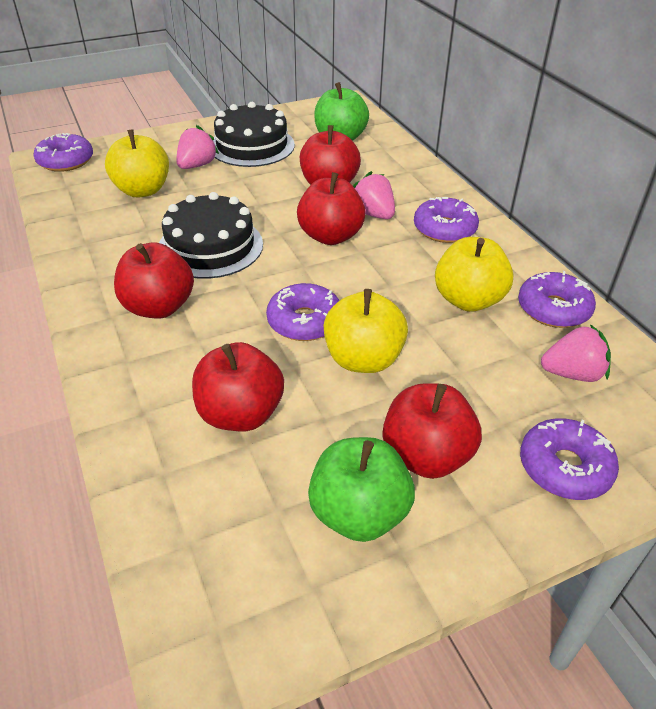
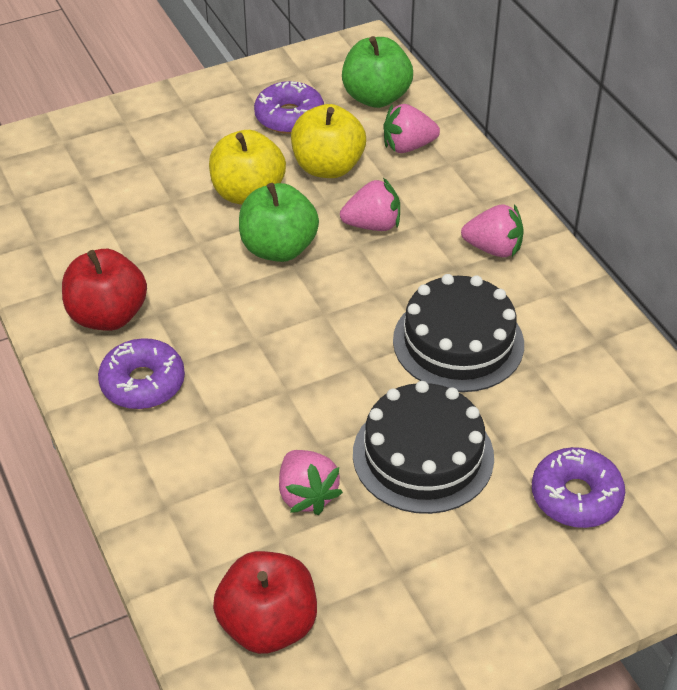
pink strawberry: [176,125,219,169] [353,171,395,219] [541,324,611,382] = 3 -> [279,450,343,515] [340,178,400,231] [383,104,440,153] [461,204,524,257] = 4
purple donut: [33,133,93,172] [266,283,340,341] [414,197,479,243] [518,271,596,328] [520,418,619,500] = 5 -> [98,338,185,409] [254,81,324,134] [532,447,625,528] = 3
red apple: [114,242,194,319] [192,342,284,431] [297,172,366,245] [300,125,361,185] [382,383,482,479] = 5 -> [62,249,147,331] [213,551,317,654] = 2
yellow apple: [105,129,169,197] [323,289,408,373] [435,237,513,312] = 3 -> [209,130,286,205] [291,104,366,178] = 2

